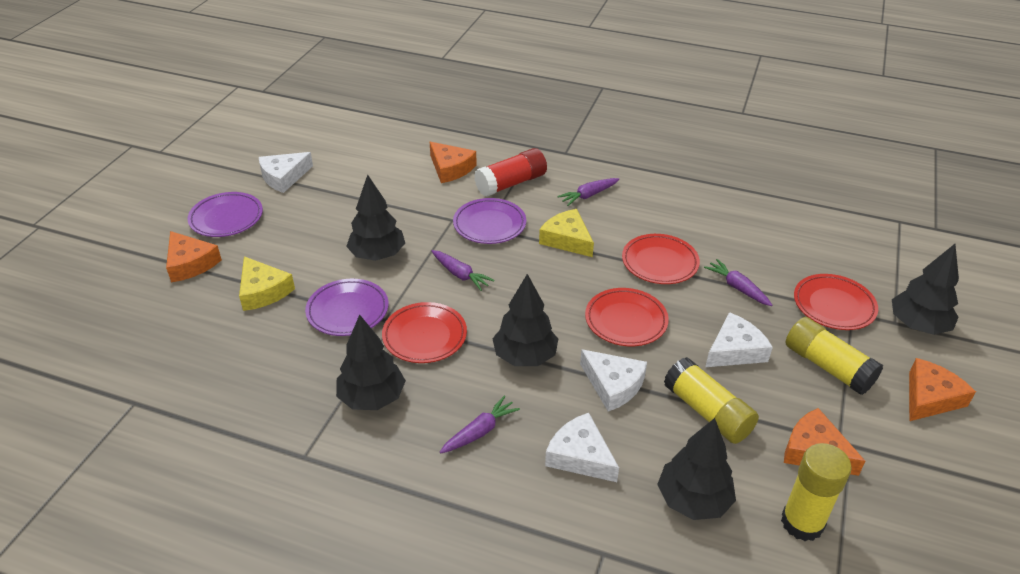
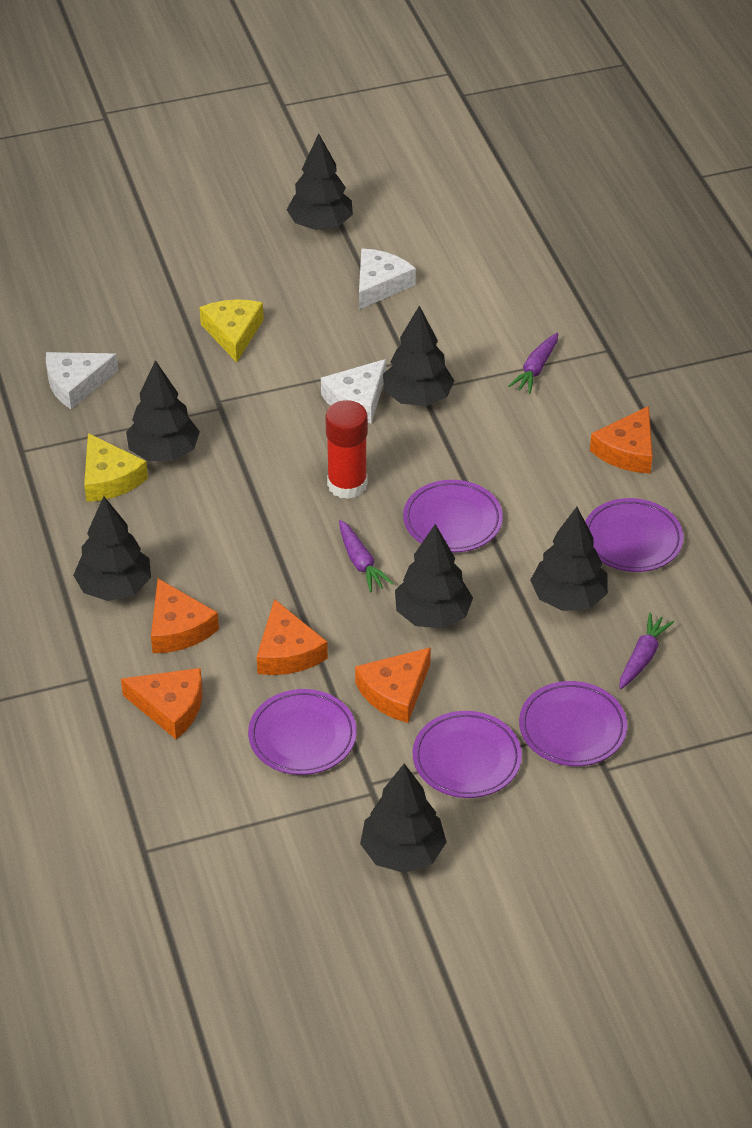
black tree: [336,314,406,410] [346,175,405,261] [492,274,558,366] [657,418,736,520] [892,244,959,335] = 5 -> [73,496,151,601] [126,360,200,461] [287,134,353,230] [360,763,446,873] [383,306,454,406] [395,524,473,629] [530,507,608,611] = 7
orange cheese: [166,231,222,282] [430,142,477,183] [784,408,865,476] [909,358,976,421] = 4 -> [121,668,203,739] [151,579,219,653] [257,599,328,675] [355,647,431,723] [590,406,653,473] = 5
purple carrot: [431,250,495,291] [440,396,520,454] [557,178,619,206] [704,259,772,306] = 4 -> [339,520,394,592] [508,333,558,394] [619,613,674,689] = 3
purple plate: [187,192,263,237] [305,279,389,336] [453,198,526,244] = 3 -> [248,689,357,775] [403,480,503,553] [413,711,522,798] [519,681,627,766] [585,498,684,572] = 5
red plate: [382,302,467,363] [585,288,669,346] [622,234,700,284] [794,274,878,330] = 4 -> none = 0
white cheese: [259,152,313,193] [545,413,619,482] [580,349,647,411] [705,312,773,367] = 4 -> [46,352,118,409] [321,359,386,423] [359,249,416,310] = 3
yellow glue stick: [664,357,759,444] [781,443,852,541] [785,317,883,395] = 3 -> none = 0

